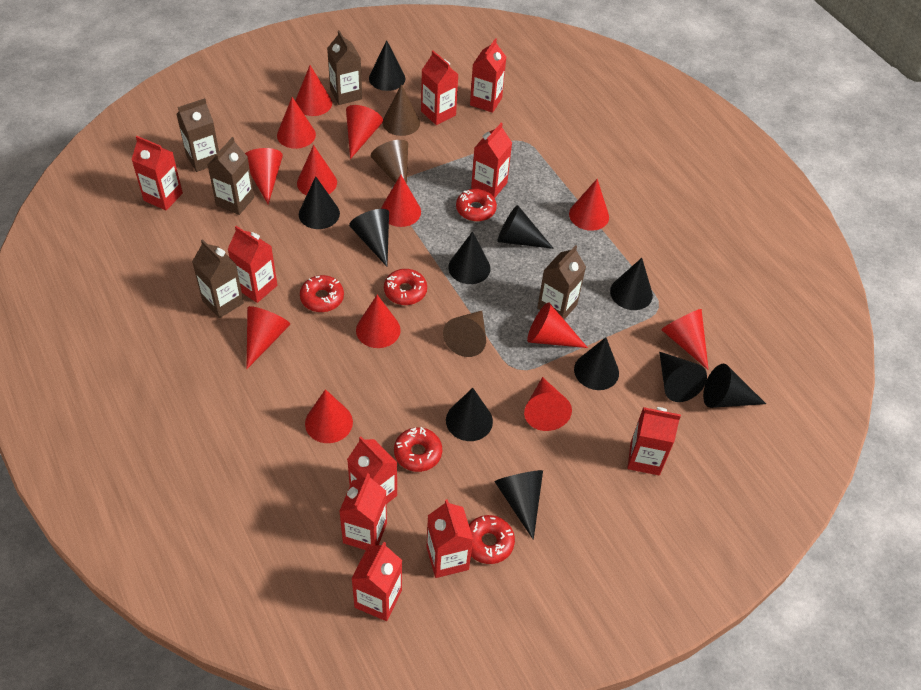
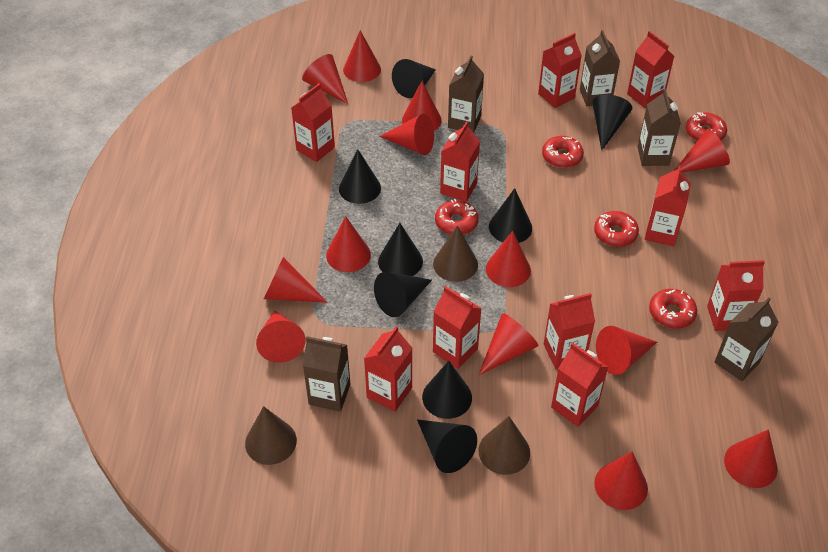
black cone: [299,176,340,229] [349,209,389,267] [369,40,405,91] [446,388,493,441] [448,231,491,284] [494,470,543,540] [498,205,554,249] [574,337,619,390] [610,258,653,310] [659,352,707,402] [703,364,766,408] = 11 -> [339,149,381,204] [374,272,432,317] [378,223,423,276] [392,59,436,98] [417,419,477,473] [422,361,472,419] [489,188,532,243] [592,95,632,151] = 8

